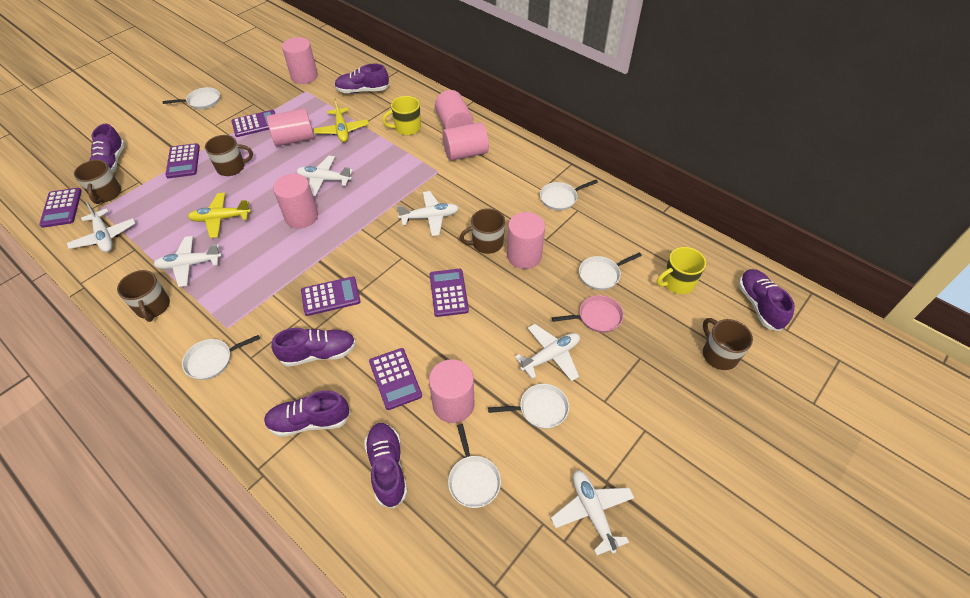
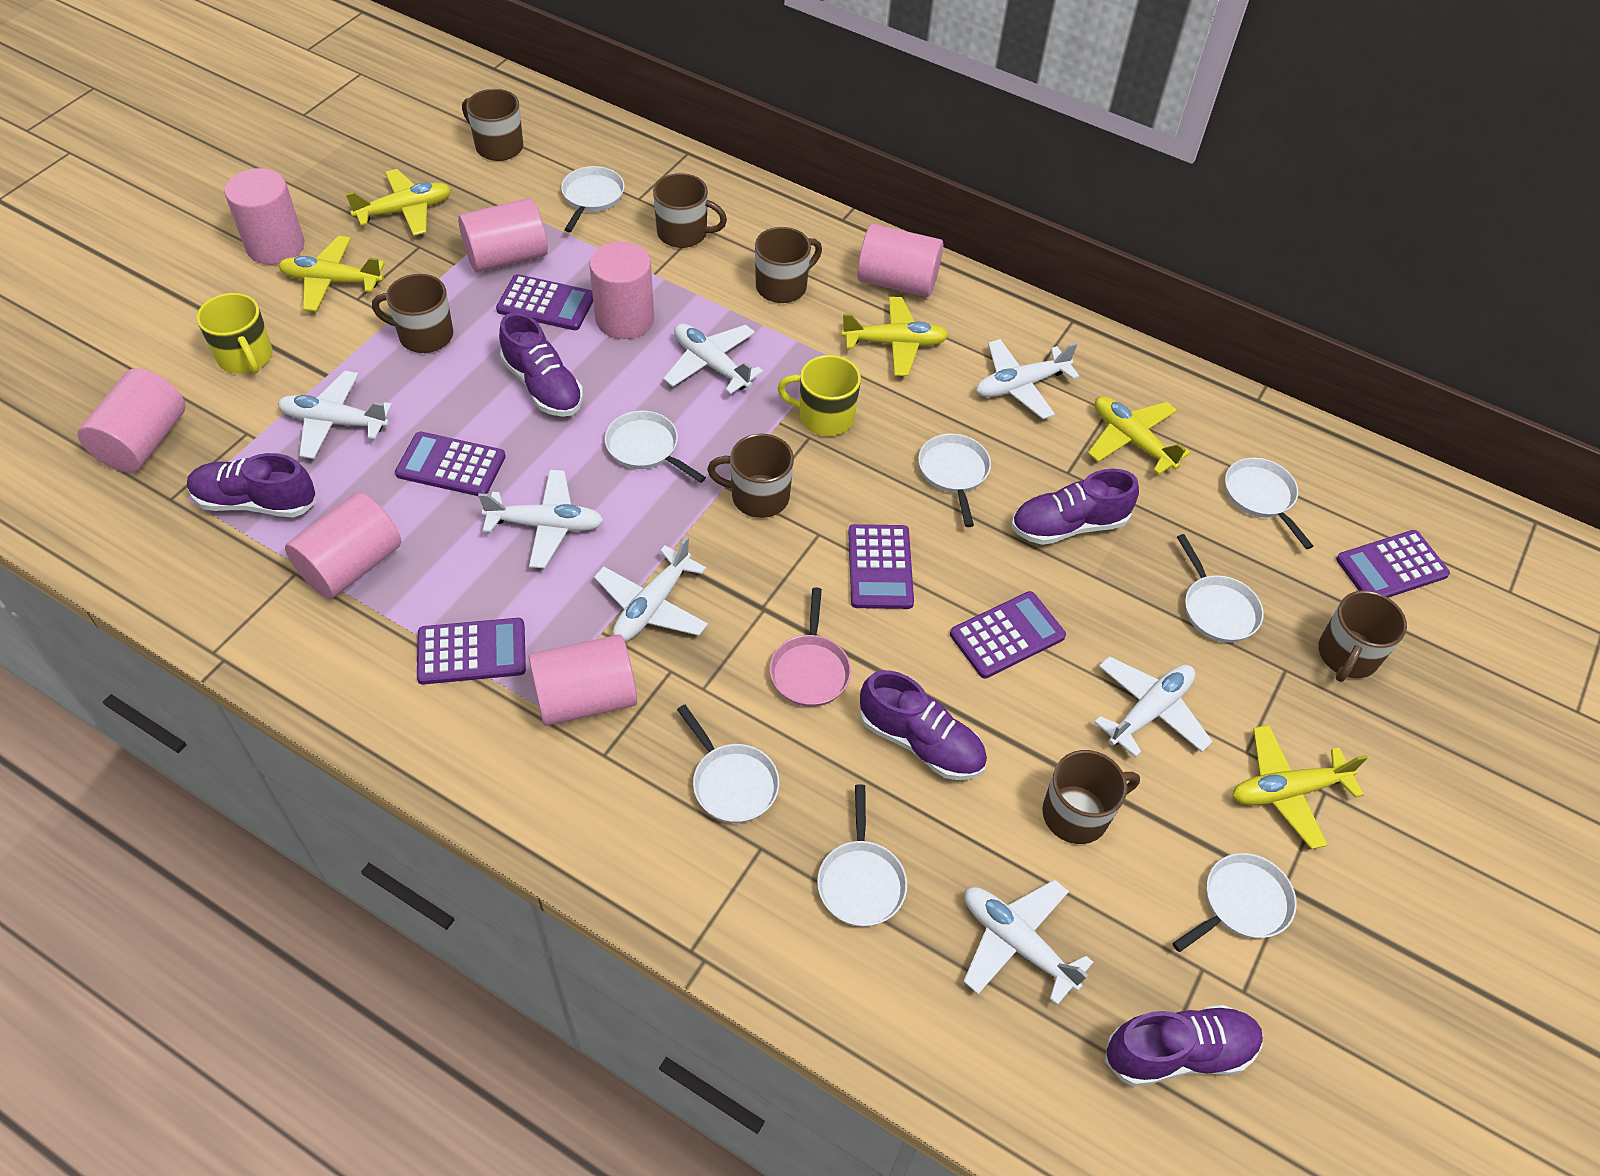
brown mug: [74,160,121,204] [117,270,170,322] [205,135,253,176] [460,208,505,254] [703,318,753,370] = 5 -> [372,274,453,353] [462,89,523,161] [653,173,727,248] [707,434,794,518] [755,227,822,303] [1042,750,1140,844] [1318,591,1407,682] = 7
purple shoe: [89,124,125,173] [264,390,351,437] [271,328,356,367] [335,64,389,93] [364,423,407,508] [739,269,795,331] = 6 -> [187,453,317,517] [499,312,583,417] [860,670,987,780] [1011,469,1139,545] [1105,1005,1263,1086] = 5
white pan: [163,87,220,109] [182,335,260,380] [448,424,501,508] [488,384,569,429] [540,180,598,211] [579,252,642,290] = 6 -> [561,166,625,232] [605,411,706,483] [677,705,779,823] [817,784,907,927] [918,434,991,527] [1172,853,1297,952] [1177,534,1264,643] [1225,458,1313,549] = 8
white plane: [67,202,136,252] [154,236,222,287] [296,156,353,196] [397,191,459,236] [515,324,580,381] [551,470,634,556] = 6 -> [278,371,392,459] [478,470,604,568] [594,536,708,642] [663,324,763,394] [963,880,1093,1005] [976,339,1079,419] [1094,656,1213,757] = 7
yellow plane: [188,193,251,238] [313,98,369,142] = 2 -> [278,236,385,312] [346,169,451,236] [841,297,949,376] [1088,396,1191,475] [1232,725,1368,849] = 5

